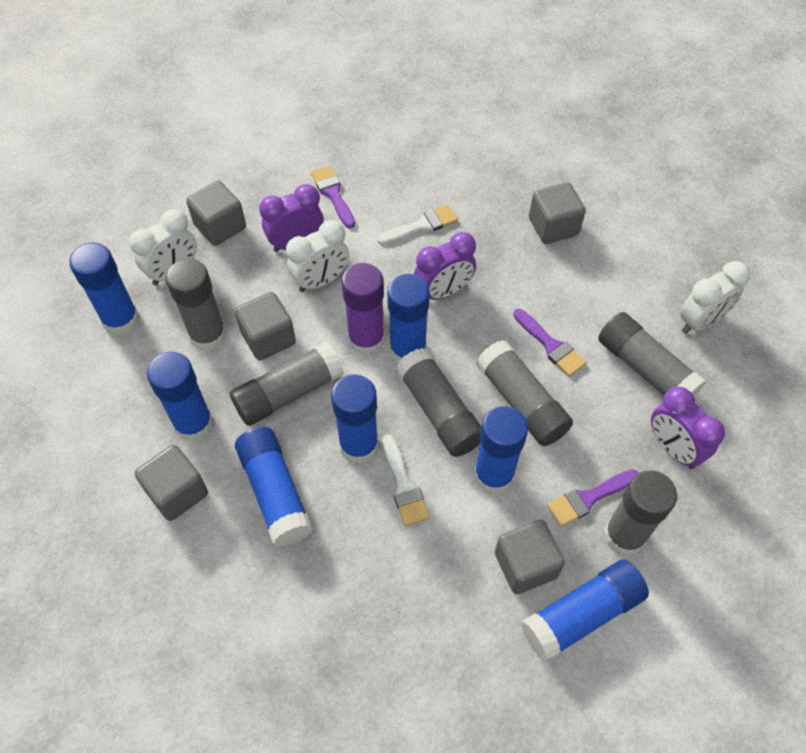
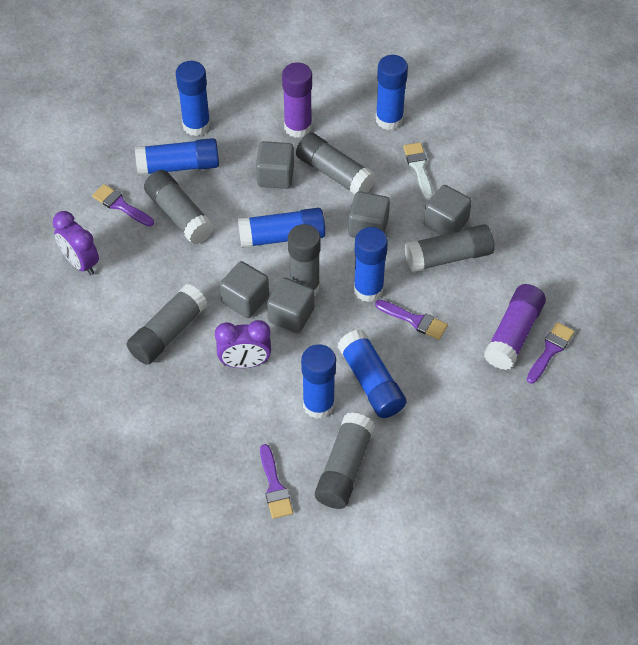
purple brush: [311,165,355,229] [513,309,586,377] [547,469,638,527] = 3 -> [92,184,154,227] [260,444,293,519] [375,300,448,340] [527,322,575,384] = 4
purple clock: [259,184,324,252] [414,232,476,300] [651,387,725,469] = 3 -> [53,211,99,275] [215,320,271,368] = 2
purple glue stick: [342,263,385,355] = 1 -> [282,62,312,138] [484,284,546,370] = 2
white brush: [377,205,458,245] [382,434,430,526] = 2 -> [403,142,433,200] = 1
white clock: [129,209,197,285] [286,220,349,292] [680,261,750,334] = 3 -> none = 0

